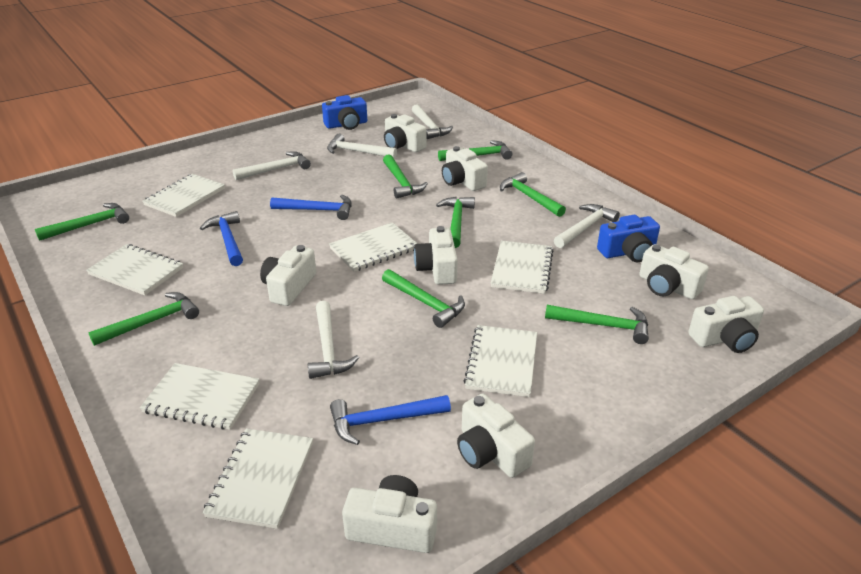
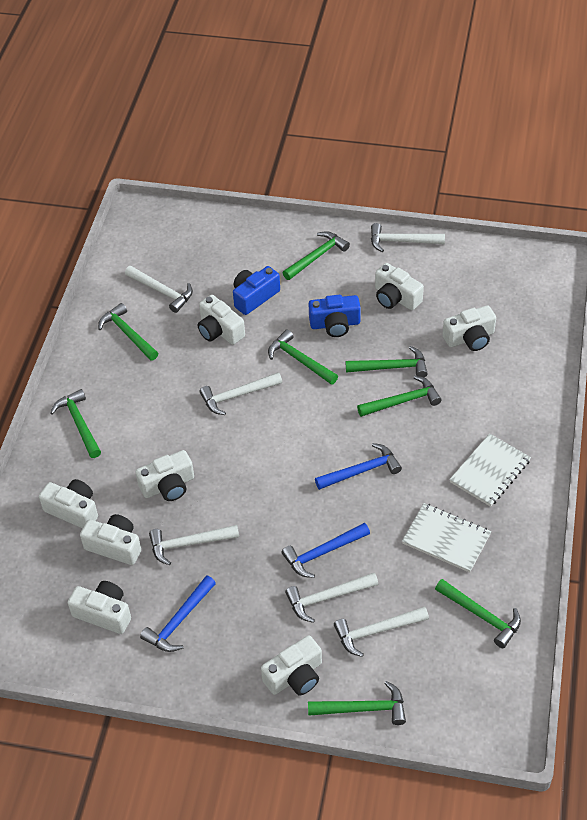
white hammer: [233,151,311,180] [308,301,359,379] [327,134,397,158] [412,105,453,139] [554,204,620,248] = 5 -> [125,266,193,313] [149,525,239,565] [199,372,282,415] [285,573,378,623] [334,607,429,657] [371,223,445,252] = 6
white notebook: [86,244,183,295] [140,363,260,430] [142,174,225,217] [203,428,313,529] [329,222,418,272] [464,325,537,397] [491,240,553,294] = 7 -> [402,503,491,573] [449,433,531,507] = 2

